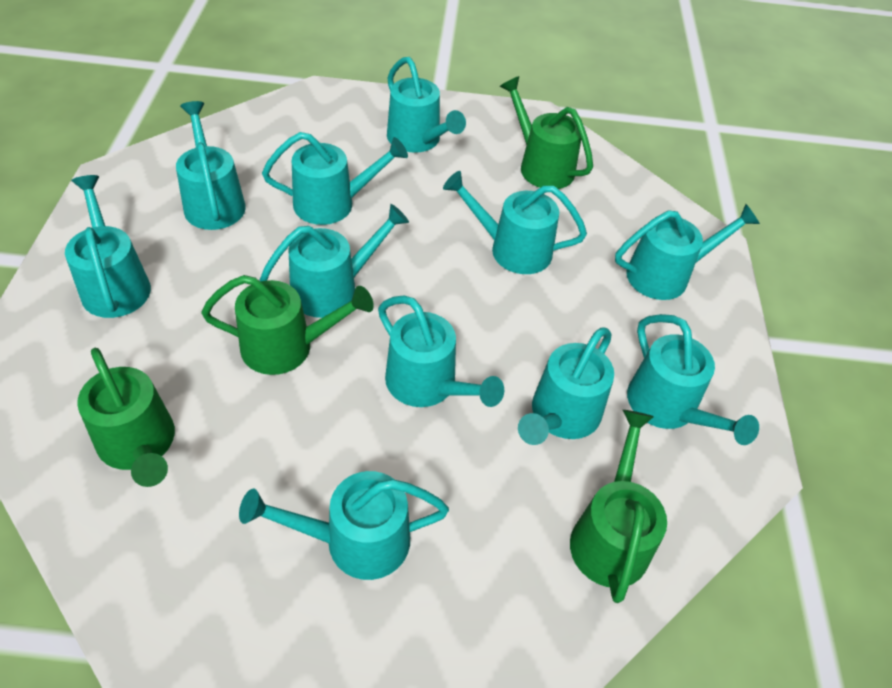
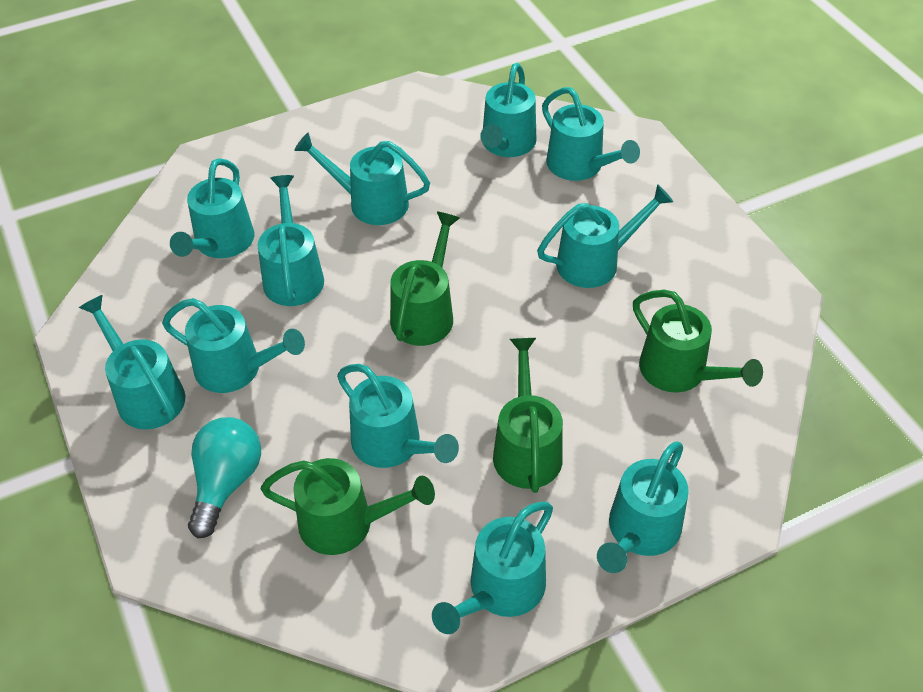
turquoise light bulb: none = 0 -> [188,417,261,538] = 1

